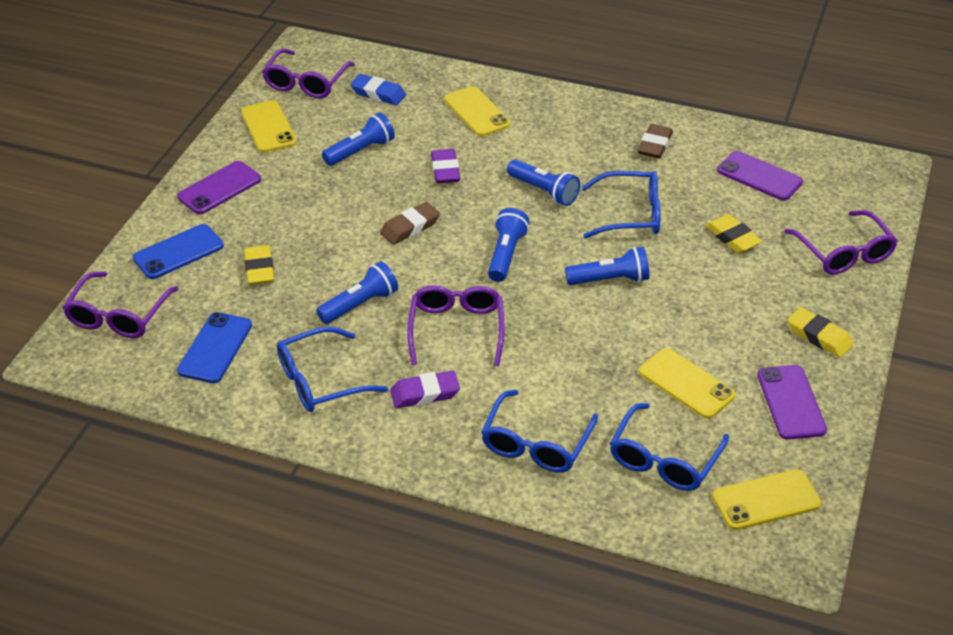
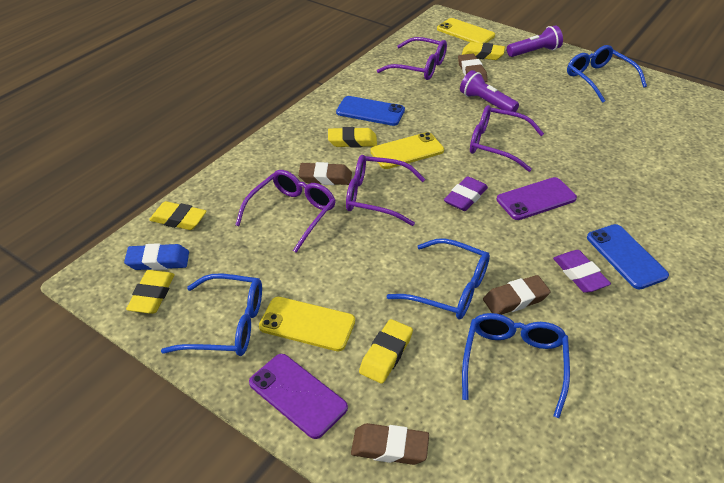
blue flashlight: [316,261,398,324] [322,112,395,166] [488,208,529,282] [507,159,580,206] [565,247,649,285] = 5 -> none = 0
brown eraser: [380,202,440,245] [637,124,673,158] = 2 -> [298,162,352,185] [351,423,429,465] [458,53,488,82] [483,275,551,315] = 4
purple flashlight: none = 0 -> [460,70,519,112] [507,25,563,57] = 2
purple phone: [177,161,261,214] [717,151,803,201] [757,365,827,440] = 3 -> [249,354,348,439] [497,177,577,220] = 2
yellow eraser: [244,245,274,285] [705,214,763,253] [788,307,853,358] = 3 -> [126,270,175,314] [149,201,207,230] [328,127,377,148] [359,319,413,384] [462,42,505,60] = 5
yellow phone: [241,101,297,153] [444,86,511,136] [639,348,735,419] [712,469,821,530] = 4 -> [259,297,355,351] [370,132,444,169] [437,18,495,43] = 3

